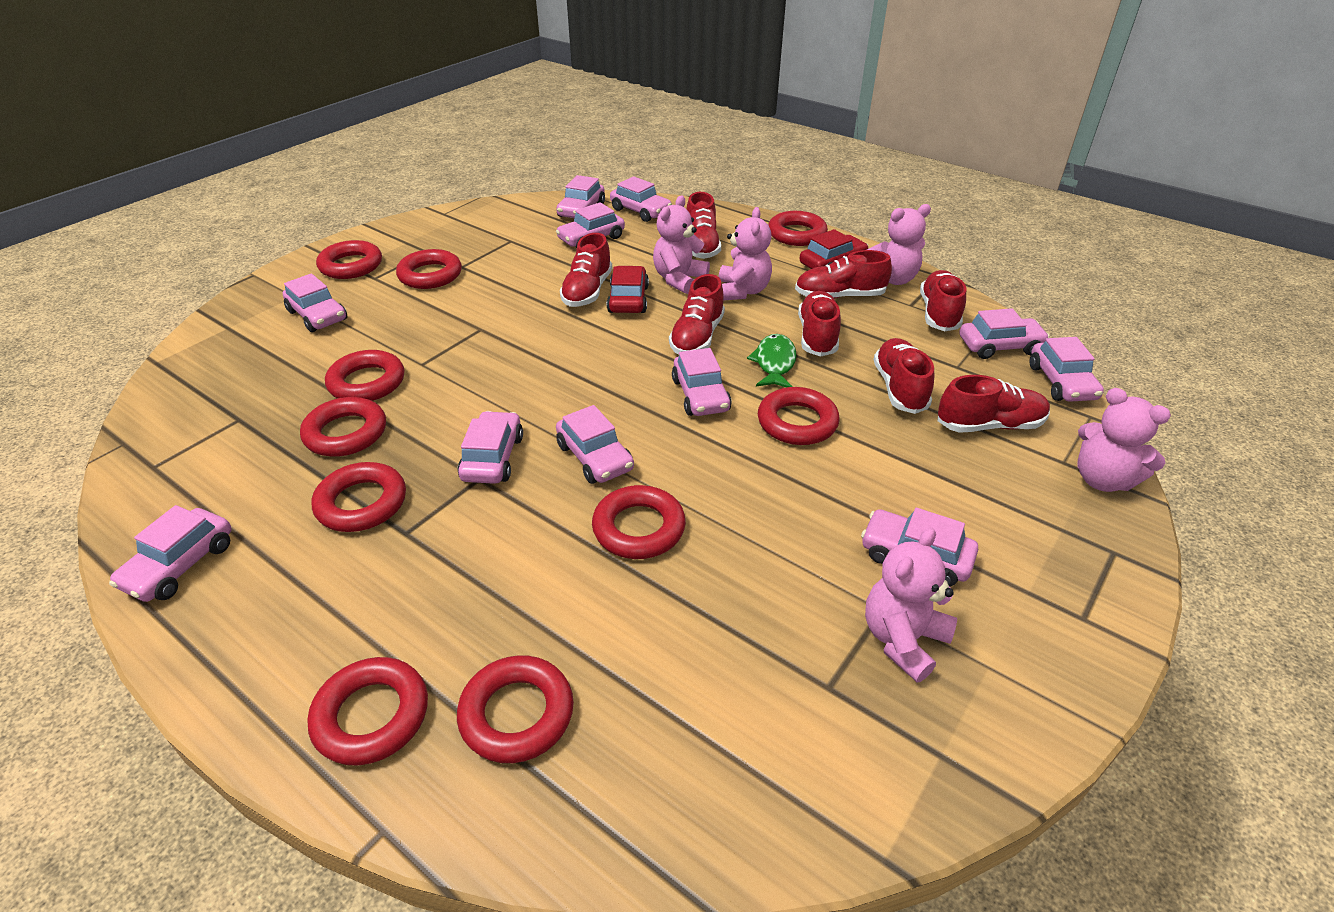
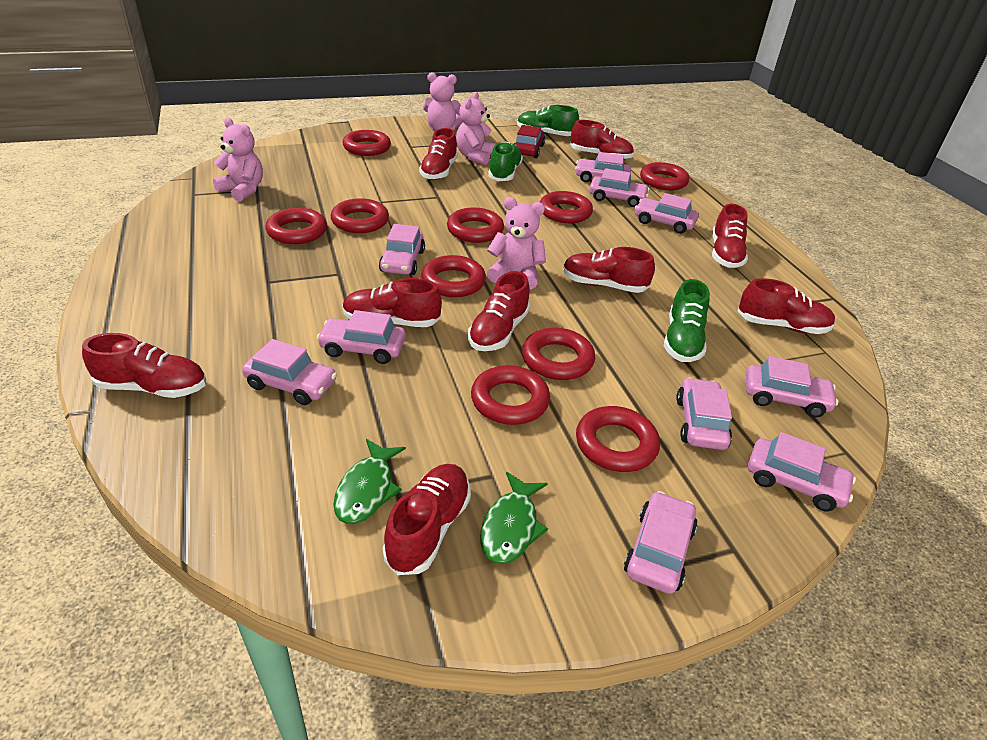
green fish: [747,334,797,388] = 1 -> [333,439,406,524] [480,472,548,564] = 2
green shoe: none = 0 -> [488,142,523,181] [517,105,579,136] [664,279,710,362] = 3
pink car: [109,505,232,602] [283,273,347,332] [458,411,523,484] [556,175,605,218] [556,202,625,248] [556,405,634,484] [610,176,672,222] [672,348,732,416] [861,508,978,586] [960,308,1050,359] [1029,337,1104,402] = 11 -> [242,339,337,405] [317,310,406,364] [379,224,425,275] [575,152,631,182] [589,168,650,207] [624,491,698,594] [635,193,699,234] [676,377,732,450] [746,356,838,418] [748,432,856,511] = 10
pink teddy bear: [653,195,710,294] [719,207,772,300] [865,527,957,683] [867,204,931,285] [1077,388,1171,492] = 5 -> [213,118,263,202] [423,72,462,130] [456,92,496,165] [487,197,546,289] = 4
red car: [607,266,649,313] [799,229,869,269] = 2 -> [514,125,545,158] = 1
red shoe: [560,233,612,307] [669,274,725,355] [686,192,721,259] [795,250,892,299] [798,291,841,357] [873,338,934,414] [920,270,966,331] [937,375,1050,433] = 8 -> [82,333,206,398] [342,278,442,327] [383,464,471,575] [419,128,458,180] [468,271,530,351] [563,247,655,293] [570,120,634,159] [712,204,748,268] [738,278,835,334] = 9

